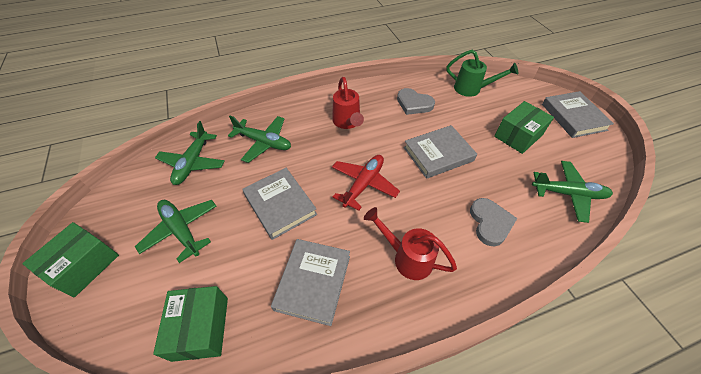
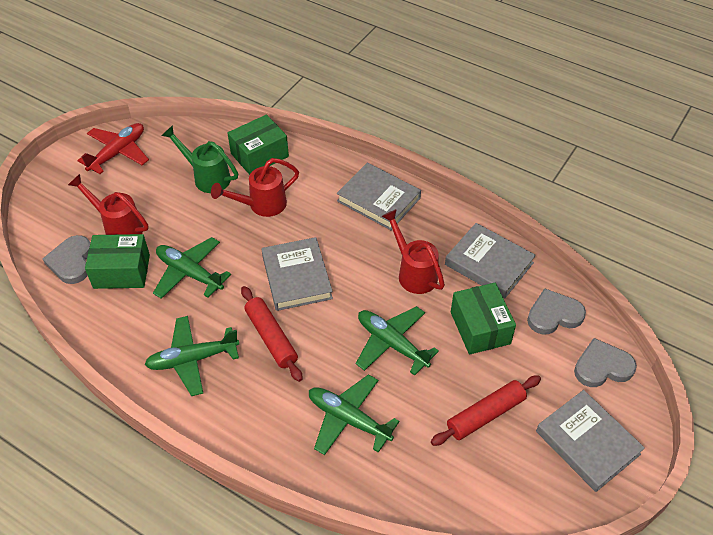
grey heart: [397,88,435,115] [470,198,517,246] = 2 -> [43,235,90,284] [527,288,586,334] [574,338,637,387] = 3
red rolling pin: none = 0 -> [241,286,302,382] [431,375,541,446] = 2
red watering can: [332,77,364,129] [364,207,457,280] = 2 -> [68,174,148,235] [211,158,299,217] [382,209,445,294] = 3

